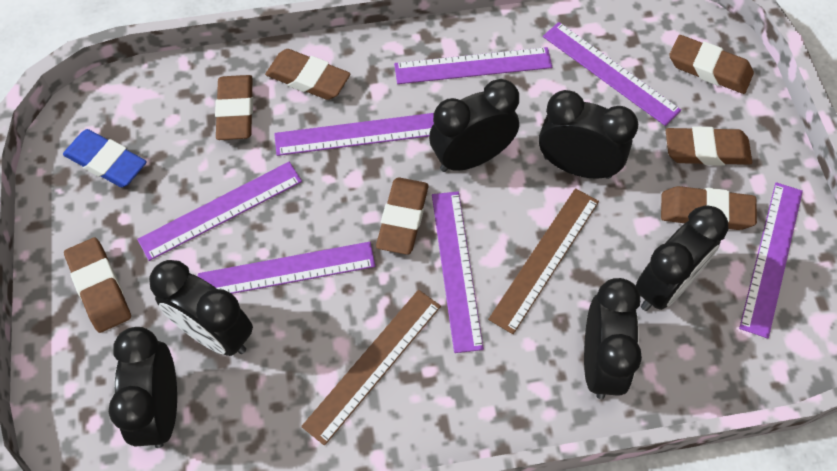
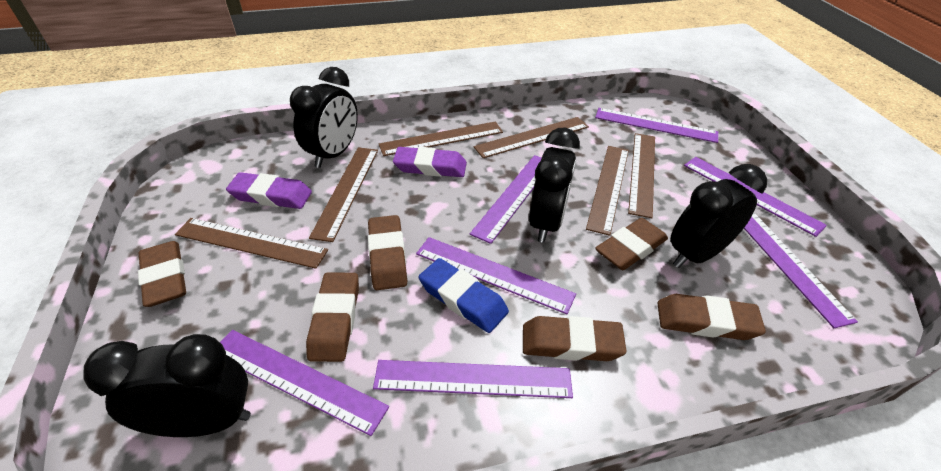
black clock: [109,327,177,448] [149,260,253,356] [429,79,519,172] [539,90,638,179] [584,278,642,399] [636,205,728,311] = 6 -> [83,334,251,437] [290,67,358,168] [529,128,580,243] [671,164,767,268] = 4
brown eraser: [64,238,131,333] [215,75,253,140] [265,49,350,100] [376,178,429,255] [661,186,757,230] [666,126,752,166] [669,35,754,94] = 7 -> [138,241,186,307] [306,272,359,362] [368,215,407,290] [523,316,626,361] [595,218,668,270] [657,294,766,340] = 6
brown ruler: [301,290,441,446] [488,188,599,334] = 2 -> [175,218,328,269] [309,147,378,242] [379,121,503,156] [474,117,589,158] [586,146,629,236] [628,133,655,218] = 6
purple eraser: none = 0 -> [226,172,312,209] [393,147,467,177] = 2

